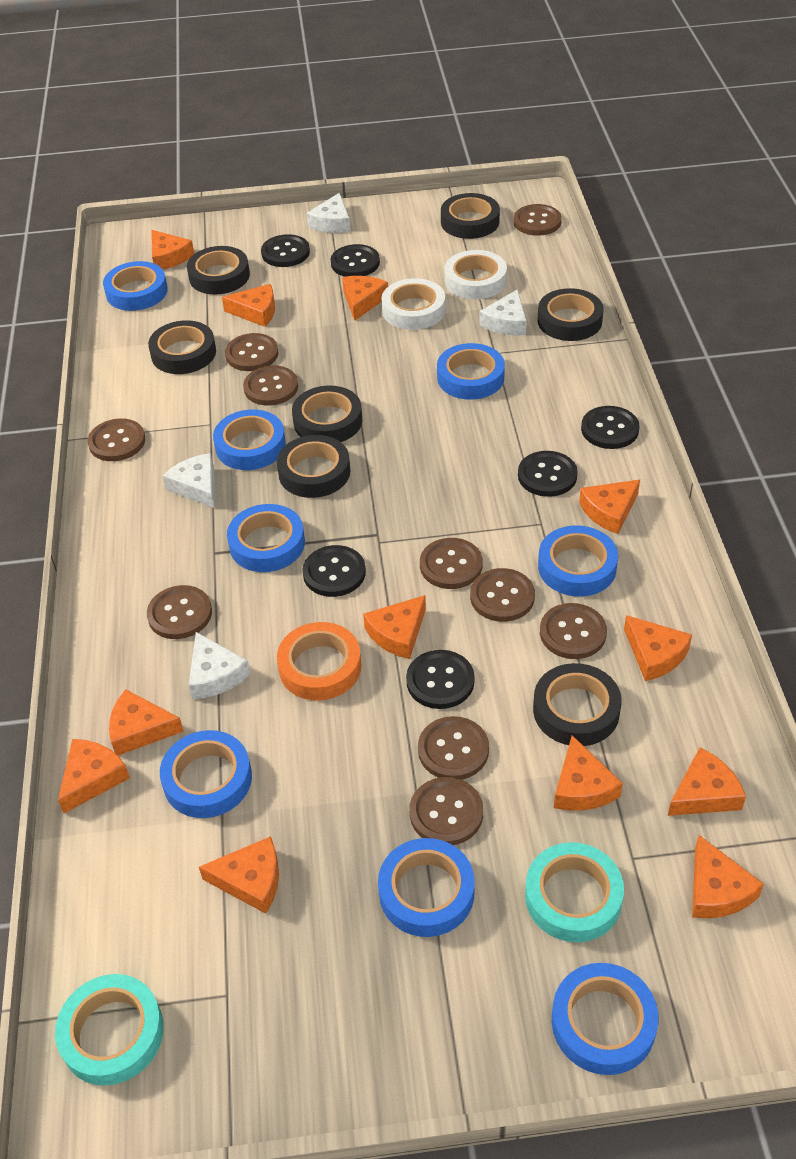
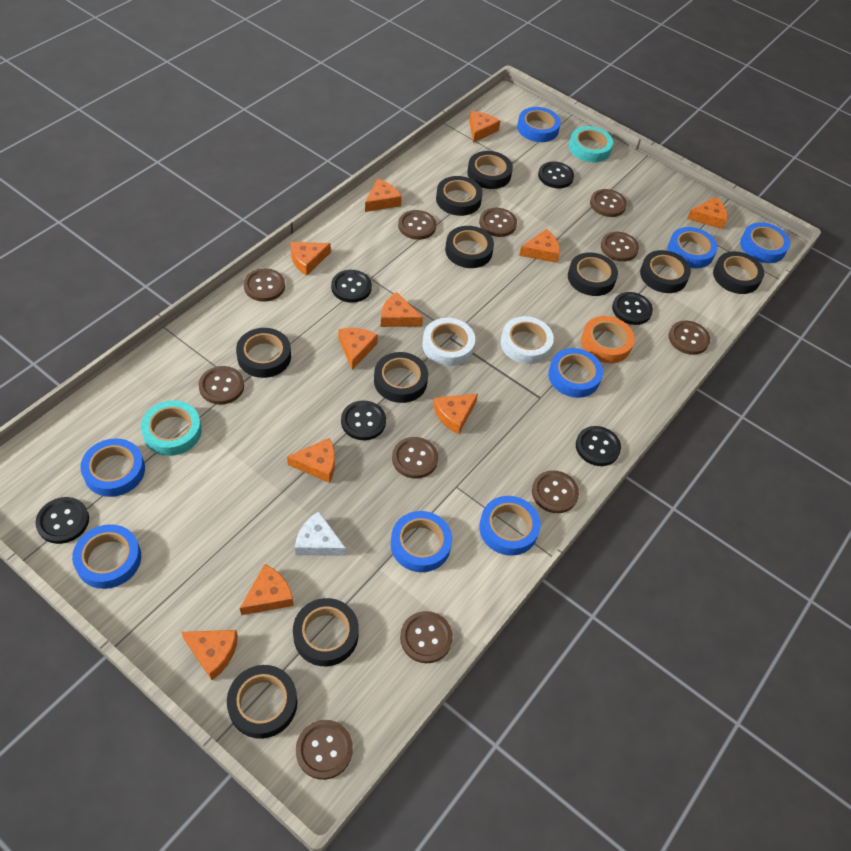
black tape: [148,320,216,374] [187,246,250,295] [277,435,350,498] [292,385,363,442] [441,193,500,239] [533,663,622,746] [538,288,604,341] = 7 -> [227,665,297,739] [236,328,291,378] [293,598,359,666] [374,352,428,403] [436,176,483,216] [445,226,494,268] [467,151,513,189] [568,252,618,296] [640,250,691,293] [713,251,764,294] = 10
brown button: [88,418,145,461] [147,585,212,639] [225,333,279,371] [243,365,298,406] [409,777,483,845] [418,716,489,780] [420,538,483,589] [470,568,535,622] [514,204,562,236] [540,603,607,659] = 10 -> [199,366,244,404] [244,268,285,302] [296,720,353,780] [392,437,438,478] [398,210,436,240] [400,611,453,663] [479,208,517,237] [532,470,579,513] [590,189,627,217] [601,232,639,262] [669,320,710,355] = 11
orange cheese: [58,739,130,813] [109,689,184,755] [151,230,194,270] [199,836,279,914] [222,284,275,327] [342,276,388,321] [363,595,426,659] [554,735,623,811] [579,480,640,534] [624,615,692,681] [668,747,746,816] [692,835,764,919] = 12 -> [181,630,238,680] [240,564,294,615] [287,438,335,483] [290,242,331,276] [339,328,378,370] [365,179,402,212] [381,292,423,327] [433,394,478,434] [469,111,500,143] [519,229,560,263] [687,197,727,229] = 11
white cheese: [163,453,215,508] [189,632,250,699] [307,193,350,233] [479,289,527,336] = 4 -> [295,511,346,556] = 1

